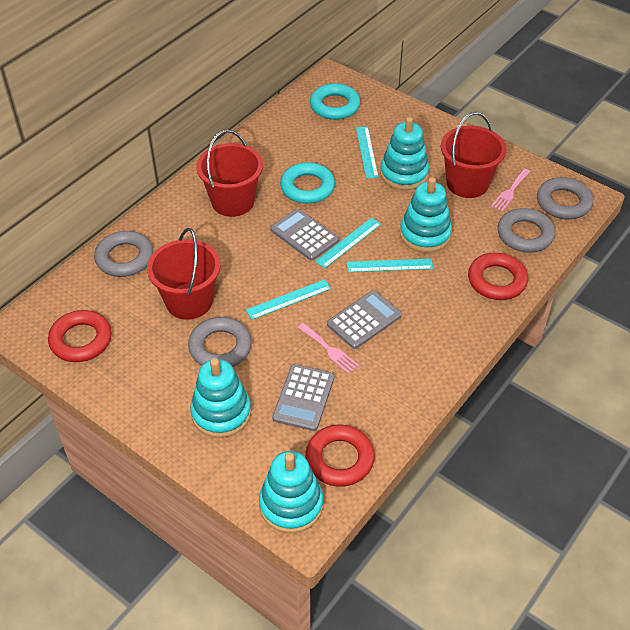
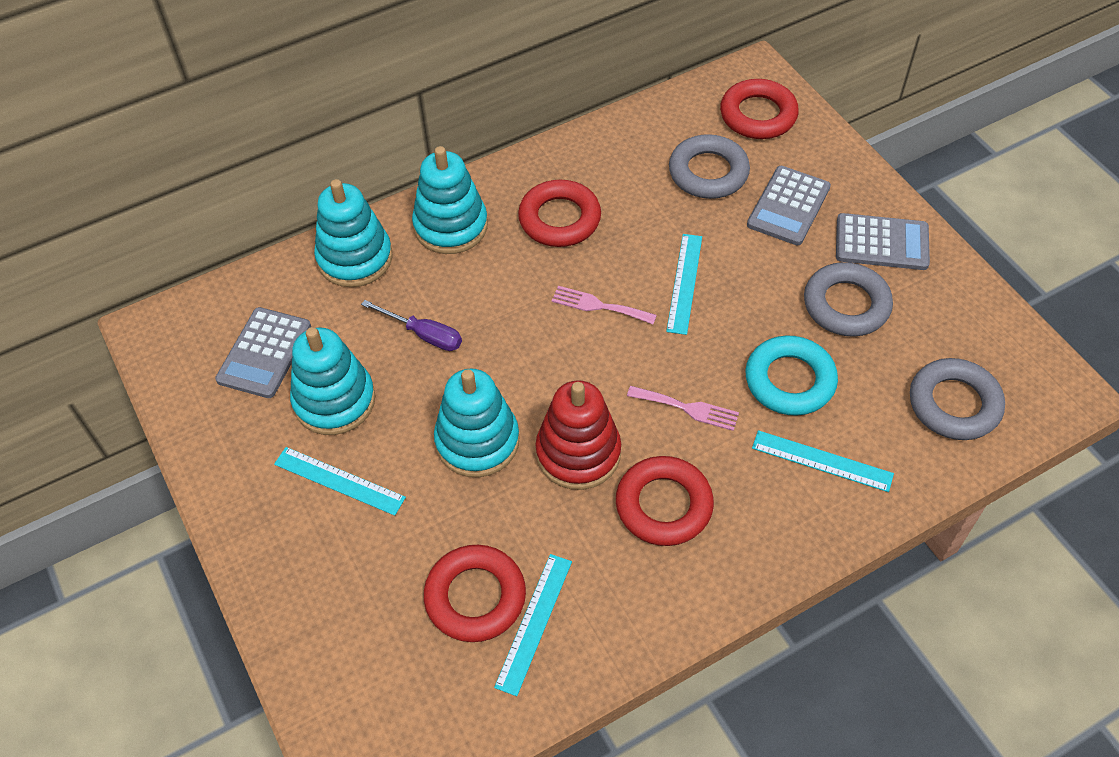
grey ring: [94,231,153,277] [188,317,251,367] [498,208,555,253] [537,177,593,219] = 4 -> [669,134,750,199] [804,262,893,337] [910,358,1005,440] = 3
purple screwdriver: none = 0 -> [361,300,462,351] = 1
red bucket: [147,228,221,320] [196,129,263,217] [441,112,506,198] = 3 -> none = 0
red ring: [48,310,112,362] [305,425,375,487] [468,252,528,300] = 3 -> [424,545,526,642] [518,180,601,247] [616,456,714,546] [720,79,799,139] = 4
red stacking toy: none = 0 -> [536,380,621,490] = 1
turquoise ring: [280,162,335,204] [310,83,360,120] = 2 -> [745,336,838,416] = 1

